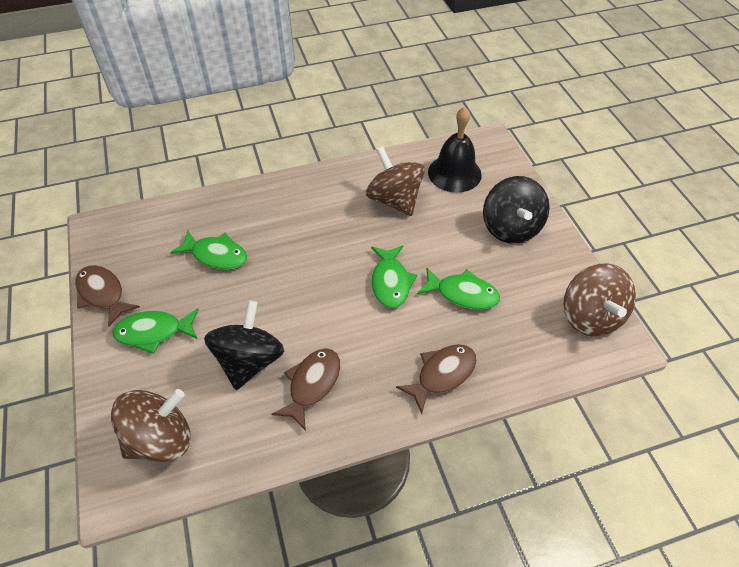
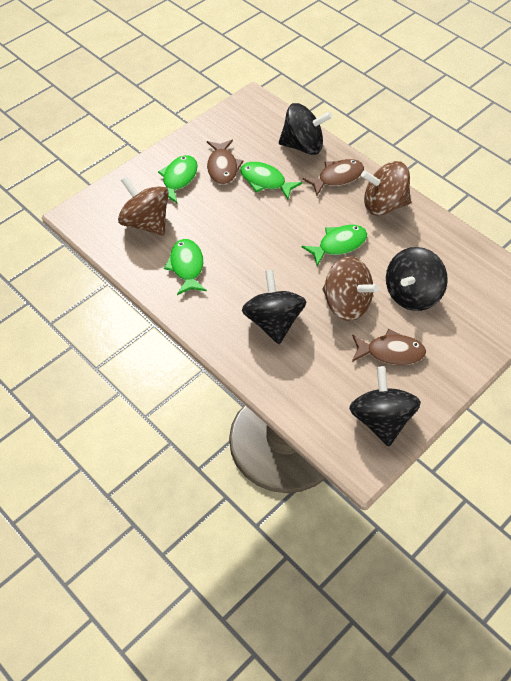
black bell: [428,107,482,193] = 1 -> none = 0
black spinning top: [204,300,284,390] [483,176,550,244] = 2 -> [242,270,307,344] [279,103,332,155] [349,366,421,447] [386,247,448,311] = 4

